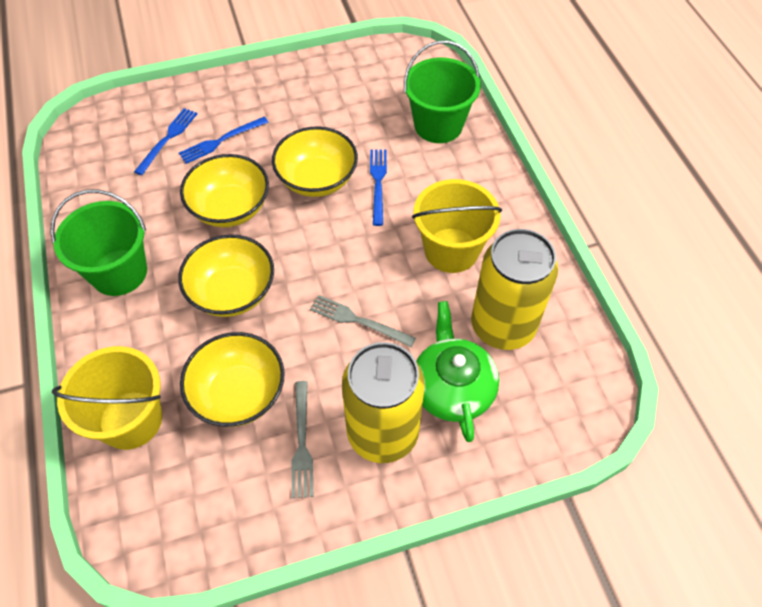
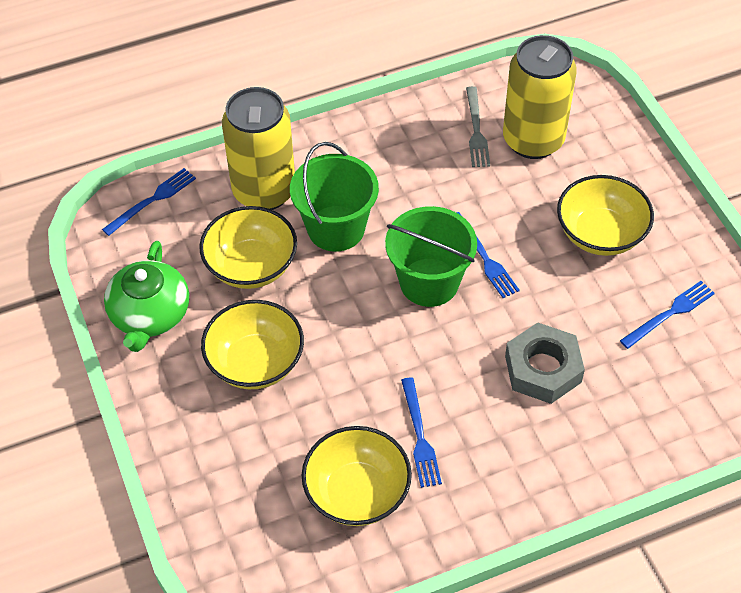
blue fork: [134,108,197,175] [179,117,269,164] [370,149,387,226] = 3 -> [102,168,196,236] [401,377,442,488] [456,212,520,298] [620,281,715,349] = 4
grey fork: [292,381,313,498] [310,295,416,347] = 2 -> [466,86,490,167] = 1
grey nut: none = 0 -> [505,323,585,404] = 1
yellow bucket: [52,346,162,450] [412,179,502,273] = 2 -> none = 0

